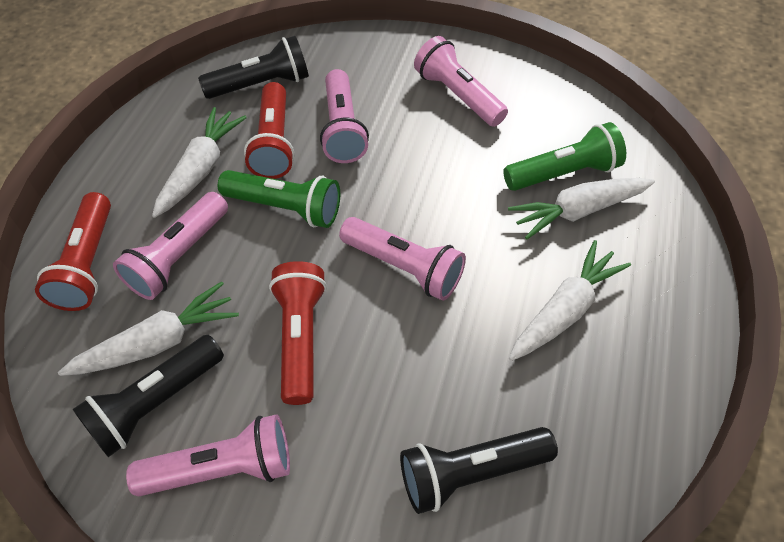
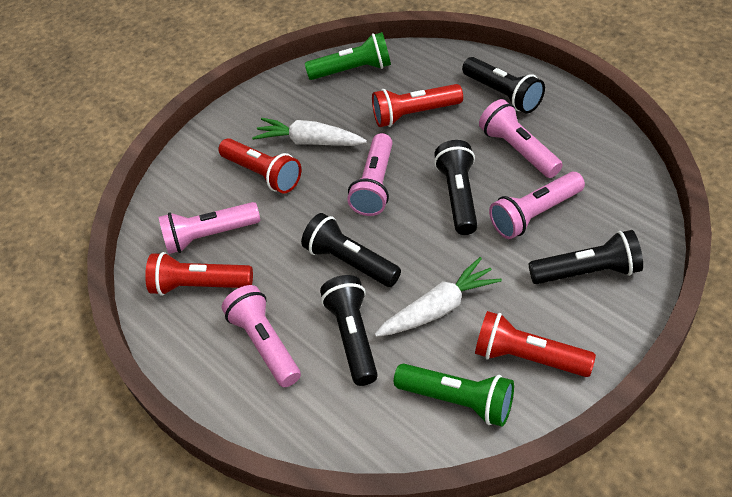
black flashlight: [72,335,224,457] [198,36,309,99] [400,427,558,514] = 3 -> [301,213,401,287] [320,275,378,386] [434,140,478,235] [462,57,545,114] [529,230,643,284] = 5
red flashlight: [35,192,111,311] [244,82,295,179] [269,261,327,405] = 3 -> [145,252,253,296] [218,138,301,194] [372,84,463,127] [475,311,596,377] = 4
white carrot: [58,281,239,376] [152,107,247,218] [508,178,655,240] [509,240,631,361] = 4 -> [252,118,367,146] [375,257,502,337] = 2

